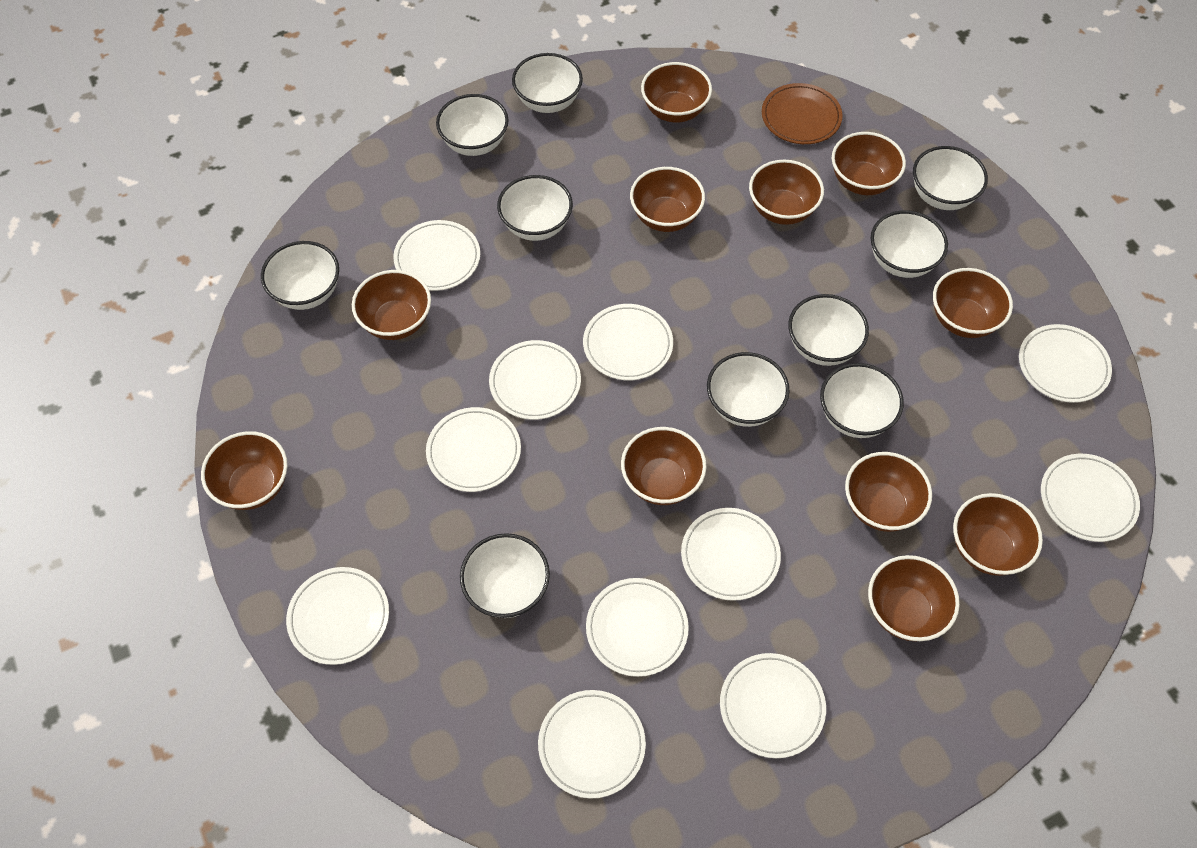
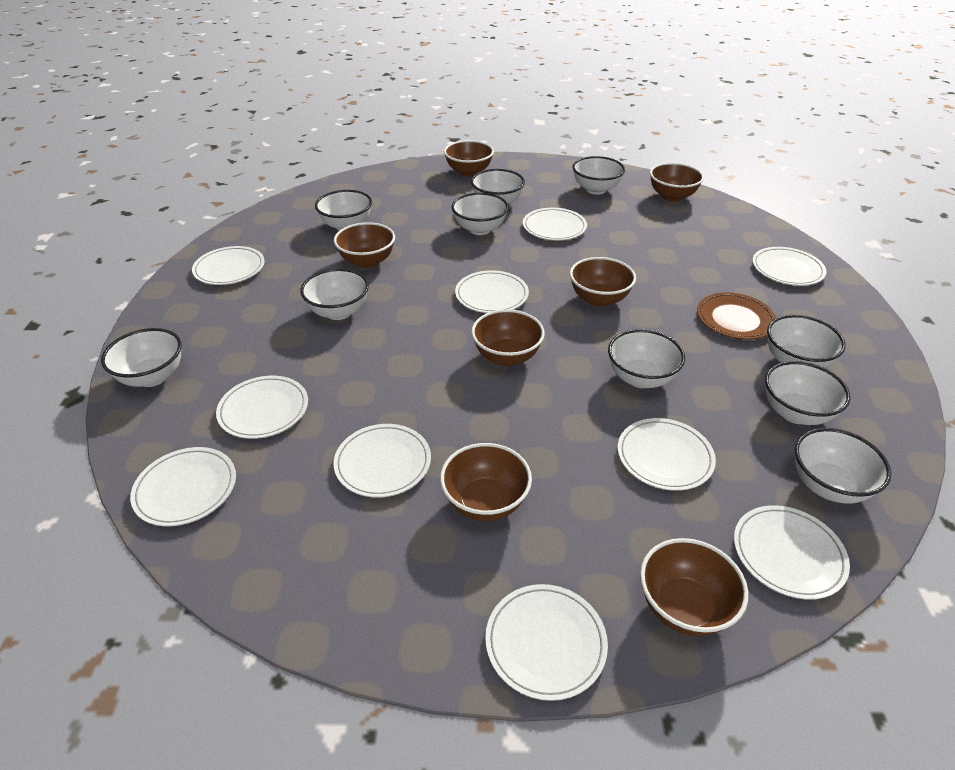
brown bowl: [201,431,288,510] [352,270,431,340] [621,427,707,505] [630,167,705,232] [641,62,712,122] [749,160,824,225] [832,132,906,195] [845,452,932,532] [868,555,960,641] [933,268,1013,338] [953,493,1043,576] = 11 -> [334,222,395,268] [440,443,532,521] [444,140,494,177] [471,309,545,366] [570,257,636,307] [640,538,748,636] [650,163,704,202] = 7
white plate: [286,567,389,665] [393,220,480,291] [426,407,521,492] [489,340,581,420] [538,690,646,798] [583,304,673,380] [586,578,689,677] [681,508,781,601] [720,653,826,758] [1019,324,1112,403] [1041,454,1140,542] = 11 -> [130,447,236,526] [192,246,265,285] [216,376,308,439] [334,424,431,498] [455,270,529,313] [485,584,608,701] [523,208,587,240] [618,418,716,491] [734,505,850,600] [752,247,826,286] = 10

